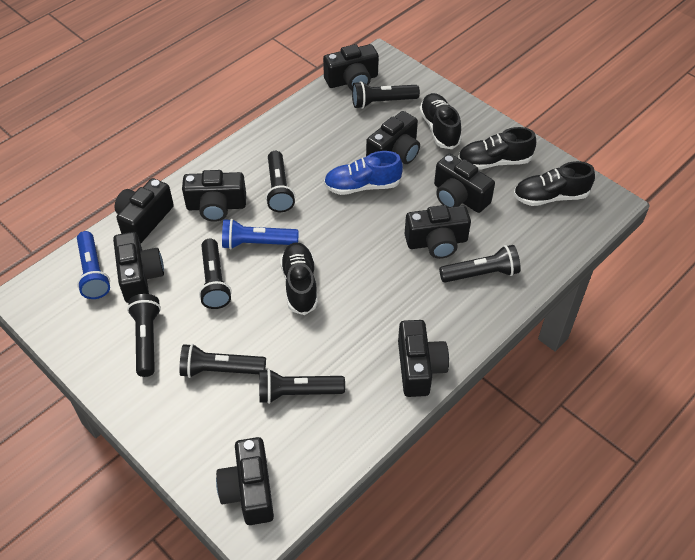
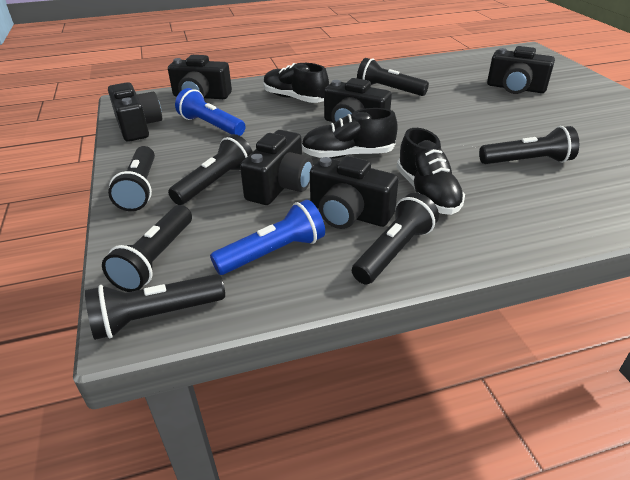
black camera: [113,232,164,303] [115,178,174,244] [182,170,246,222] [216,437,274,525] [323,44,379,90] [366,111,420,164] [398,320,449,397] [405,205,471,259] [434,154,495,213] = 9 -> [108,82,162,142] [168,55,232,99] [240,130,313,205] [310,156,399,229] [324,78,392,124] [487,46,555,94] = 6
black shoe: [280,242,318,315] [419,93,462,149] [458,127,536,170] [513,161,595,206] = 4 -> [263,63,329,103] [302,108,398,159] [397,128,465,215] = 3
blue shoe: [324,151,403,195] = 1 -> none = 0

